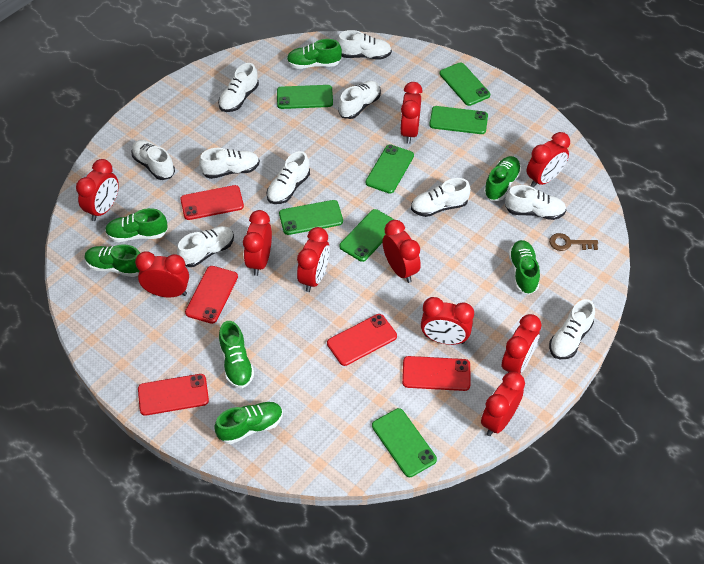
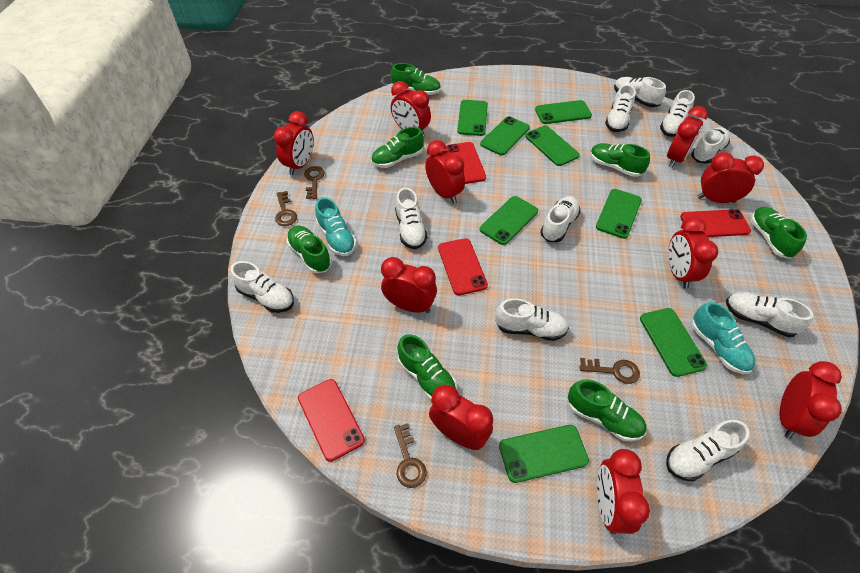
brown key: [549,233,598,251] = 1 -> [275,191,297,226] [304,166,325,199] [394,423,426,488] [579,358,640,384] = 4
green phone: [277,85,333,109] [279,200,343,235] [339,209,395,262] [365,144,414,194] [372,408,437,477] [429,106,488,134] [440,63,490,106] = 7 -> [457,100,488,136] [480,116,530,155] [480,196,538,245] [499,425,589,483] [525,125,580,166] [535,100,592,124] [596,189,642,239] [640,308,707,377] = 8
red phone: [138,374,209,416] [180,185,244,220] [185,266,238,324] [327,314,397,366] [402,356,470,391] = 5 -> [298,379,365,462] [438,238,488,295] [445,142,486,184] [680,209,751,237] = 4
turquoise shoe: none = 0 -> [315,197,357,256] [691,302,756,374] = 2

